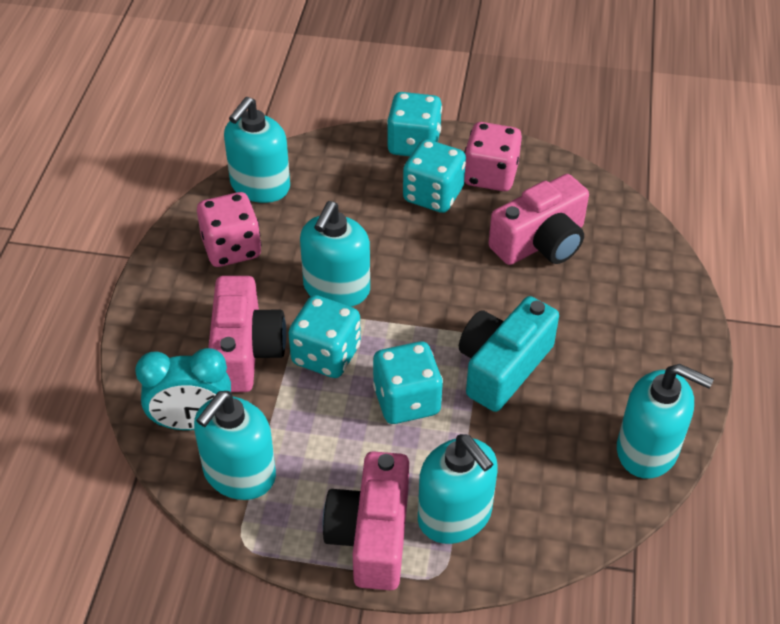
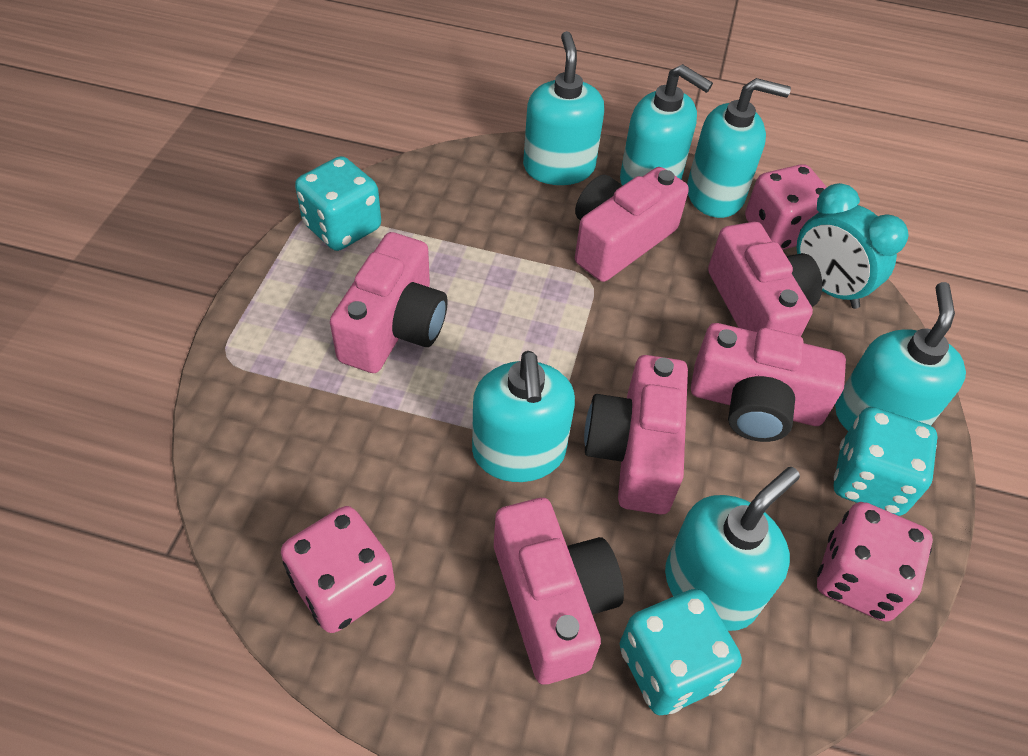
pink camera: [208,276,287,392] [323,451,409,590] [488,174,589,265] = 3 -> [330,232,448,373] [494,498,624,685] [575,167,689,282] [584,355,688,514] [691,323,846,442] [708,222,822,336] = 6
pink dice: [197,192,262,267] [464,122,522,191] = 2 -> [281,506,395,633] [745,164,827,250] [817,502,933,622] = 3
turquoise camera: [459,296,559,412] = 1 -> none = 0
turquoise dice: [289,295,361,378] [373,342,443,424] [387,92,442,156] [403,139,466,213] = 4 -> [295,156,381,251] [620,589,742,715] [833,407,938,516] = 3
turquoise soap dispenser: [194,391,276,500] [224,97,290,203] [300,201,370,307] [418,434,498,544] [617,364,714,479] = 5 -> [472,351,575,482] [523,31,604,185] [620,64,713,185] [665,467,800,631] [687,78,791,218] [835,282,966,431] = 6

